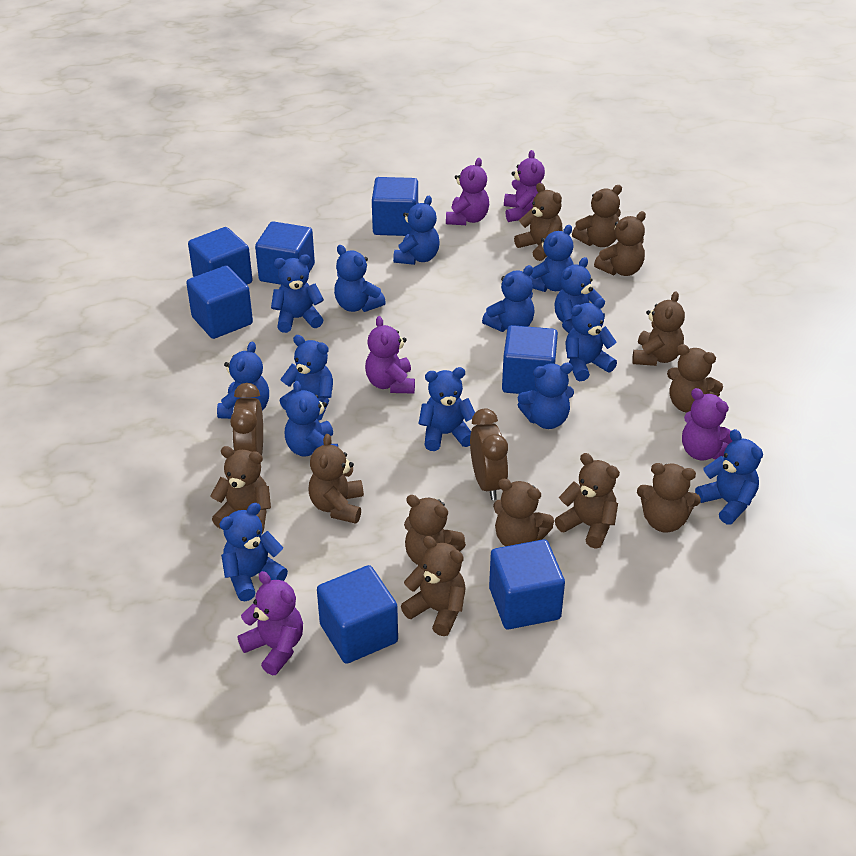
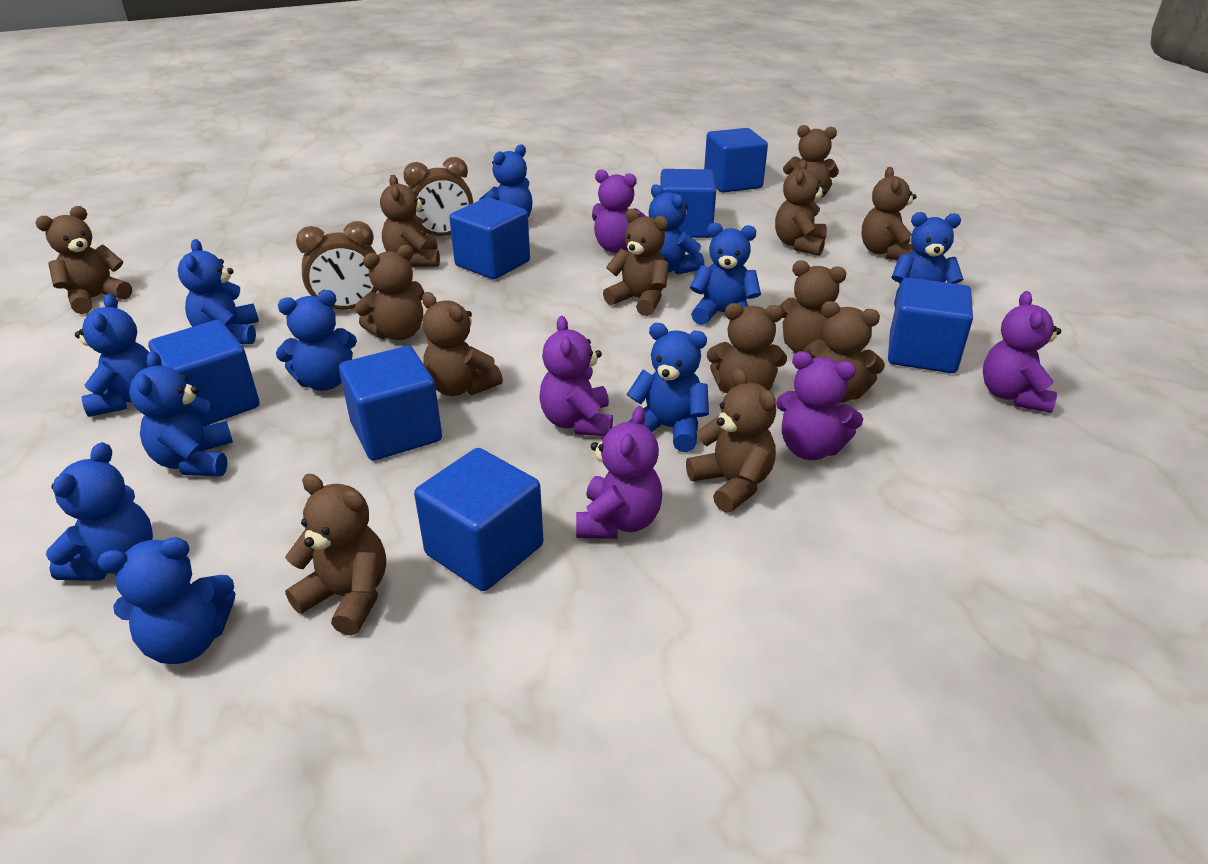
blue teddy bear: [217,342,269,419] [220,503,288,601] [271,254,324,333] [280,335,333,421] [285,381,338,457] [334,245,386,312] [393,196,440,265] [418,367,475,451] [482,265,534,332] [518,363,574,429] [529,225,574,292] [555,257,605,333] [566,298,617,381] [695,429,763,525] = 14 -> [46,442,153,581] [75,293,149,417] [98,537,236,664] [129,351,233,476] [178,239,259,344] [276,290,357,391] [479,144,533,217] [627,323,709,452] [648,184,705,275] [690,223,761,325] [891,212,963,307] = 11
brown teddy bear: [210,446,271,534] [309,434,364,524] [401,536,466,636] [404,495,466,566] [493,479,554,546] [514,183,563,261] [555,453,620,549] [572,185,622,247] [594,211,646,276] [632,291,685,366] [637,463,701,533] [667,344,723,413] = 12 -> [35,206,132,314] [285,474,386,636] [355,245,425,340] [380,175,440,267] [422,292,503,396] [603,209,669,316] [686,368,776,513] [707,303,787,393] [775,160,827,256] [779,260,846,353] [783,125,839,198] [804,301,885,403] [861,167,917,260] = 13

